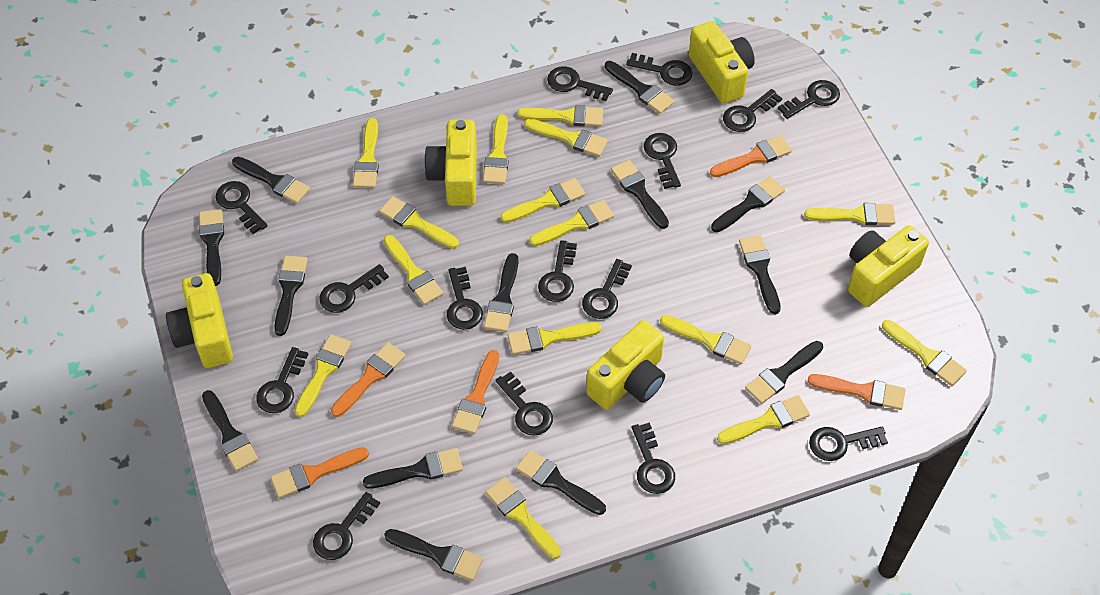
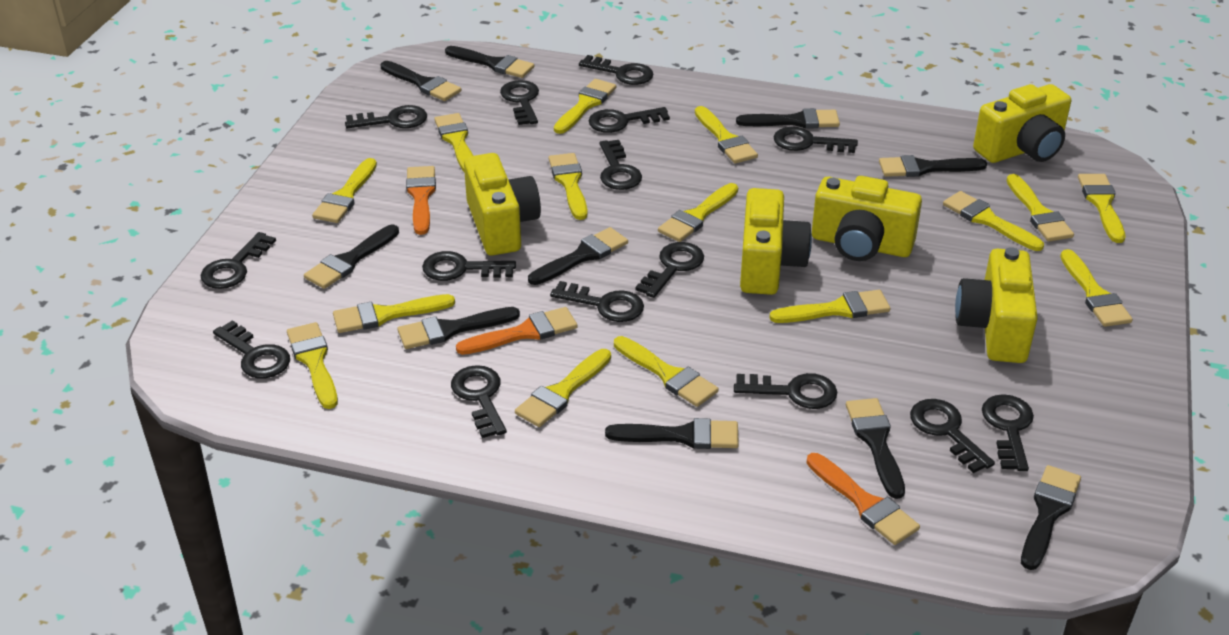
black brush: [199,209,224,286] [202,390,258,471] [232,157,310,204] [274,256,308,336] [363,448,463,489] [384,529,483,581] [484,253,518,332] [516,450,606,515] [605,61,674,114] [611,160,669,229] [711,176,785,232] [739,236,781,314] [745,341,823,404] = 13 -> [304,225,399,289] [381,61,461,101] [398,307,520,349] [445,46,534,78] [528,227,628,285] [605,418,739,449] [736,108,840,128] [846,398,905,499] [879,155,987,177] [1021,465,1081,570] = 10
orange brush: [270,447,369,498] [331,342,406,417] [452,350,499,434] [710,135,792,177] [808,374,905,410] = 5 -> [406,166,436,235] [456,307,578,355] [806,453,920,545] = 3

